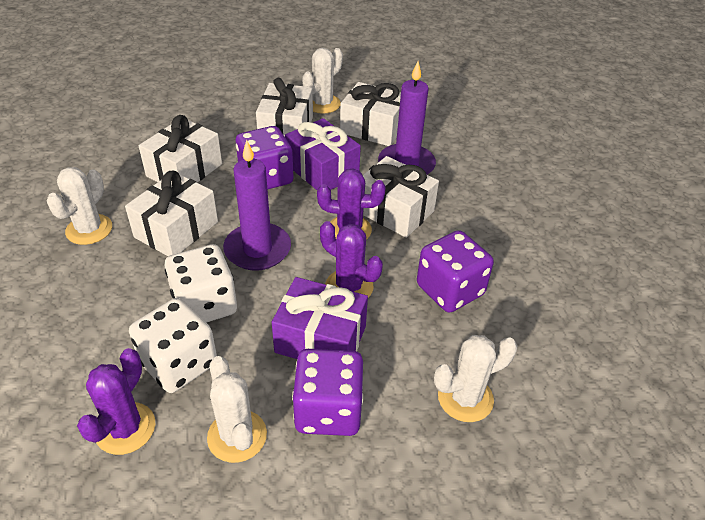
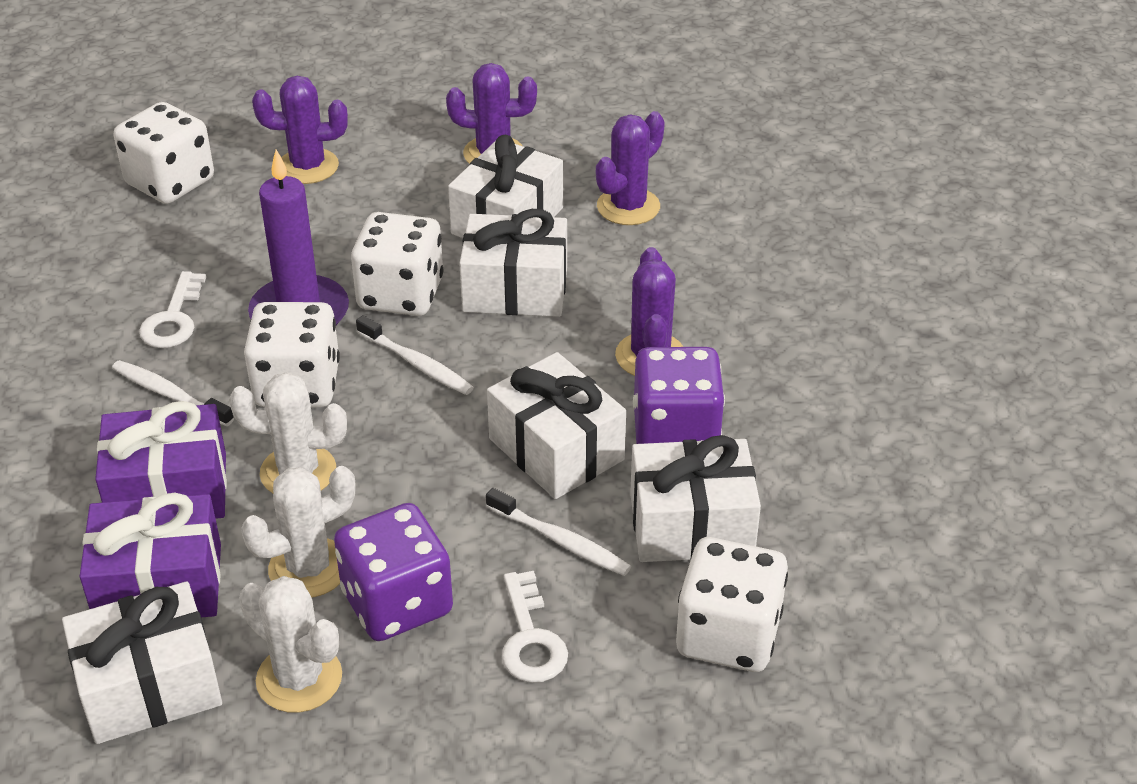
purple cactus: [77,348,155,455] [317,168,386,240] [320,221,383,298] = 3 -> [252,76,348,184] [446,63,537,164] [596,111,665,225] [615,247,683,376] = 4
purple candle: [223,139,291,271] [378,61,436,175] = 2 -> [248,150,349,325] = 1
purple dice: [236,126,294,190] [292,349,363,436] [417,230,494,313] = 3 -> [334,503,453,641] [633,347,725,444] = 2
white cactus: [47,167,112,245] [207,356,267,463] [302,48,343,114] [434,335,517,422] = 4 -> [229,372,347,493] [239,576,342,713] [241,466,356,598] = 3
white dice: [129,298,217,393] [165,244,237,323] = 2 -> [114,102,214,204] [244,302,340,407] [351,212,443,316] [676,537,788,672] = 4
white key: none = 0 -> [139,271,206,348] [502,571,568,683] = 2
white toothbrush: none = 0 -> [112,360,234,426] [356,315,474,395] [486,488,631,576] = 3

